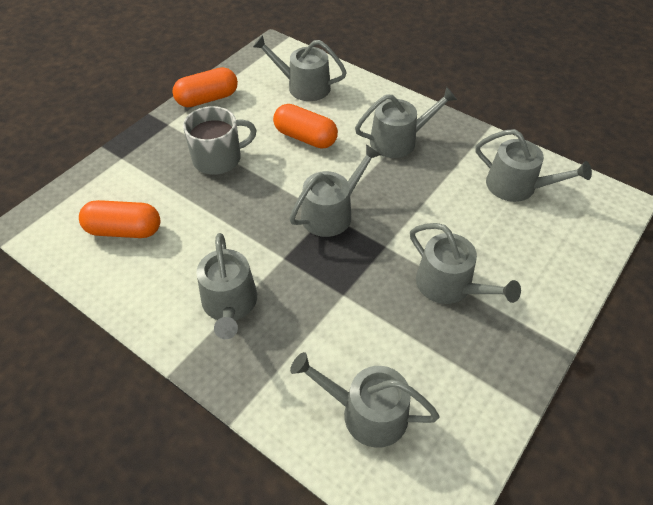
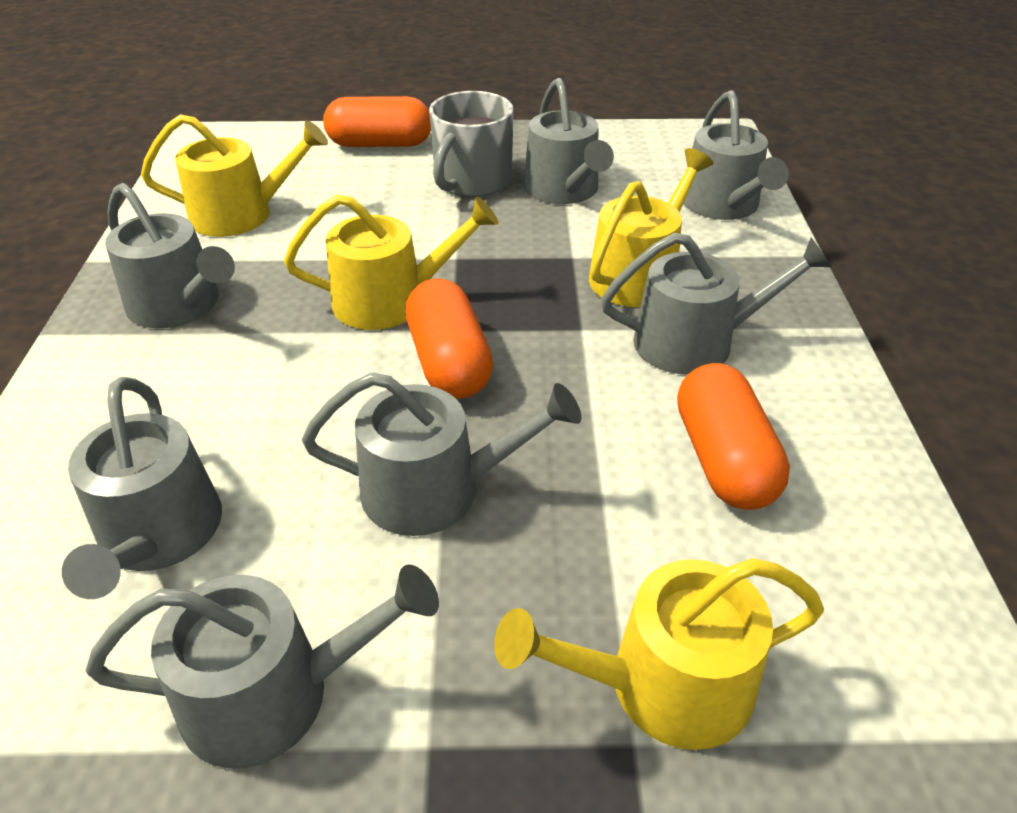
yellow watering can: none = 0 -> [141,114,328,237] [284,194,499,330] [494,558,824,750] [589,148,713,307] = 4

